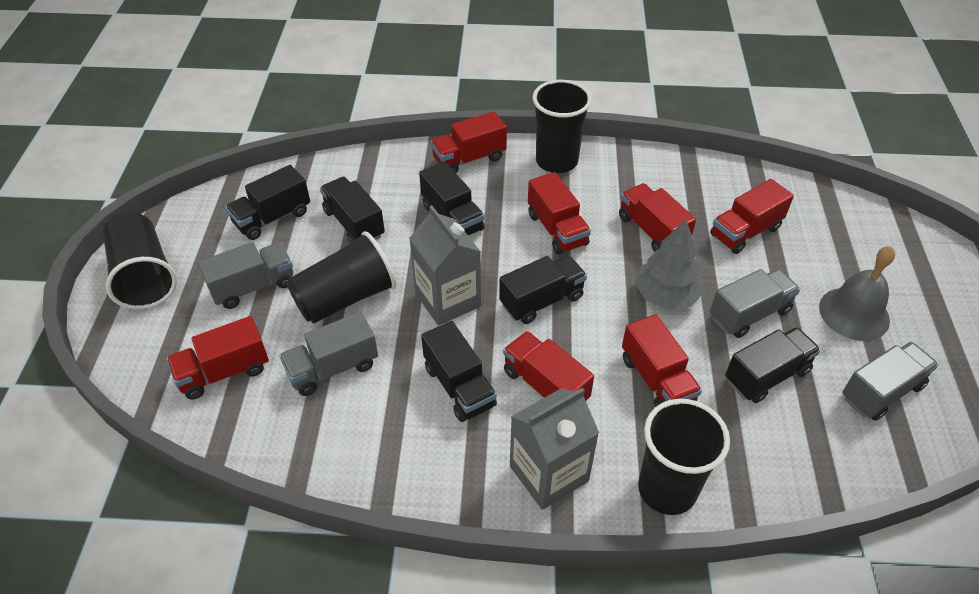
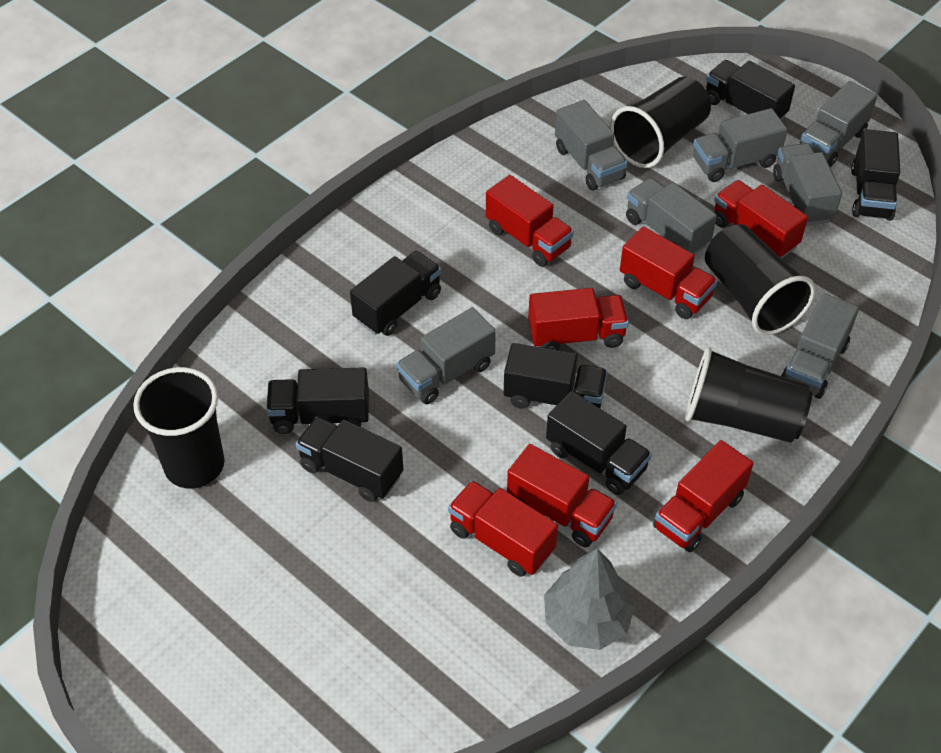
black truck: [225,165,310,240] [320,177,385,243] [419,161,485,236] [421,321,497,422] [499,255,587,324] [725,327,821,403] = 6 -> [266,367,369,434] [296,417,404,502] [350,251,441,336] [504,343,608,409] [546,391,652,495] [706,60,795,120] [851,129,900,221] = 7
grey bell: [819,246,895,341] = 1 -> none = 0
grey carton: [409,205,481,326] [510,388,599,510] = 2 -> none = 0
grey truck: [198,242,293,309] [280,312,378,396] [710,269,800,338] [842,342,938,421] = 4 -> [396,307,496,404] [555,100,628,191] [626,178,717,255] [693,108,788,182] [773,143,842,226] [781,293,859,399] [799,81,877,167] = 7

